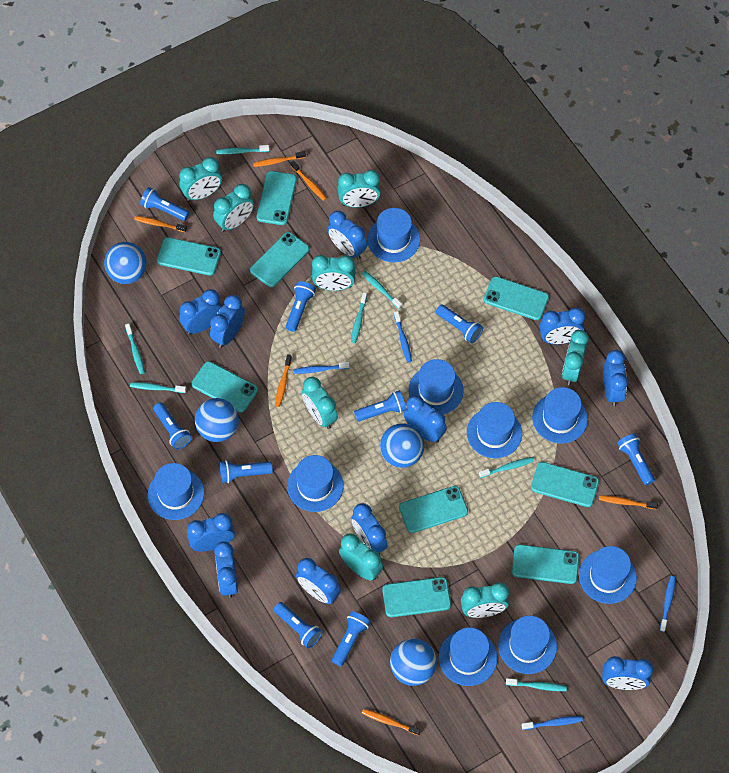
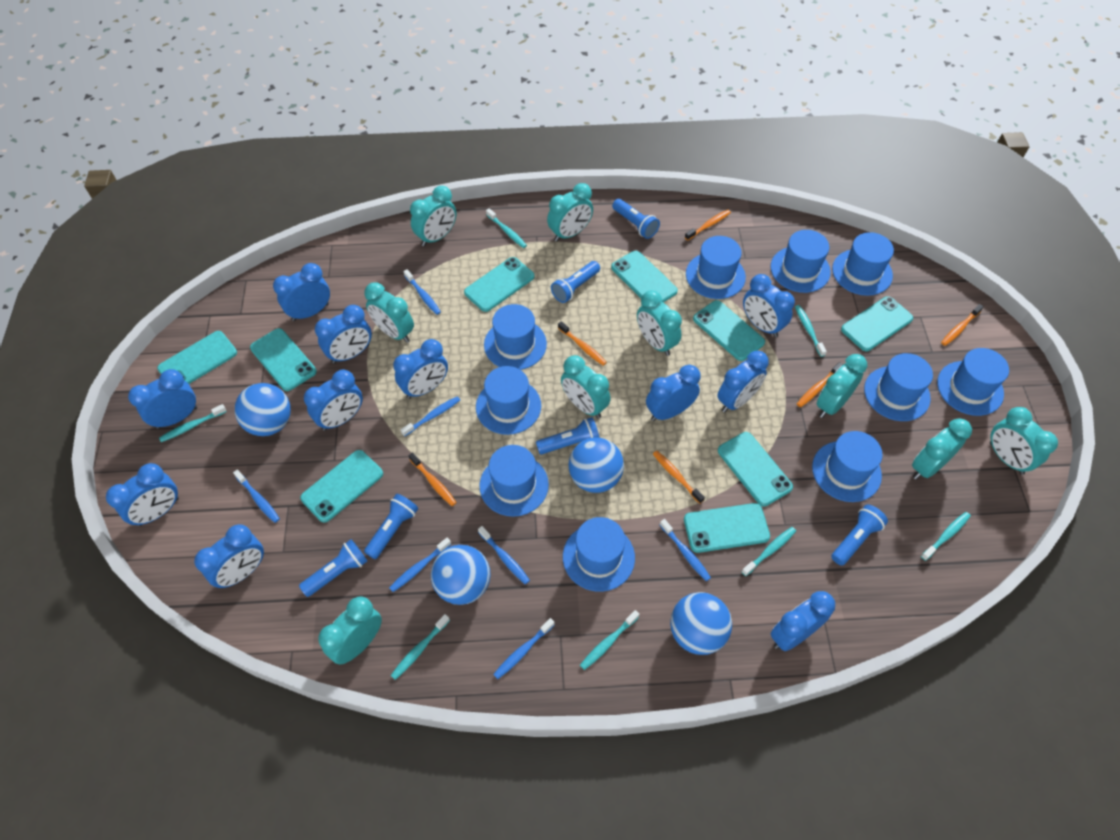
blue flashlight: [140,187,189,221] [153,402,192,449] [220,460,273,483] [274,602,322,648] [286,281,316,332] [332,611,371,666] [354,390,406,422] [436,304,483,343] [617,433,655,485] = 9 -> [299,539,367,597] [364,494,418,559] [536,417,600,454] [551,261,600,303] [612,199,660,239] [831,505,888,566] = 6
blue hat: [148,463,204,520] [287,455,344,512] [367,208,420,262] [408,359,464,414] [439,627,498,686] [467,402,522,458] [498,616,557,674] [532,387,588,444] [579,546,637,604] = 9 -> [476,366,541,435] [480,445,549,517] [484,304,547,370] [563,517,635,592] [686,236,746,299] [770,230,831,293] [812,431,883,502] [832,232,894,296] [864,353,933,421] [937,348,1009,416] = 10
blue toothbrush: [293,362,350,374] [394,311,412,362] [522,716,583,730] [660,576,676,632] = 4 -> [233,469,280,523] [389,538,451,592] [400,396,460,437] [403,269,441,315] [478,526,530,584] [493,618,555,679] [660,519,711,581] = 7
turquoise clock: [179,157,222,201] [213,184,254,232] [302,377,338,429] [312,255,355,291] [338,170,381,208] [339,534,383,580] [461,582,509,618] [562,330,589,385] = 8 -> [318,597,382,664] [365,282,414,343] [410,186,457,247] [547,183,593,242] [561,355,611,418] [637,290,682,356] [817,354,867,418] [912,418,972,480] [990,407,1058,475] = 9

